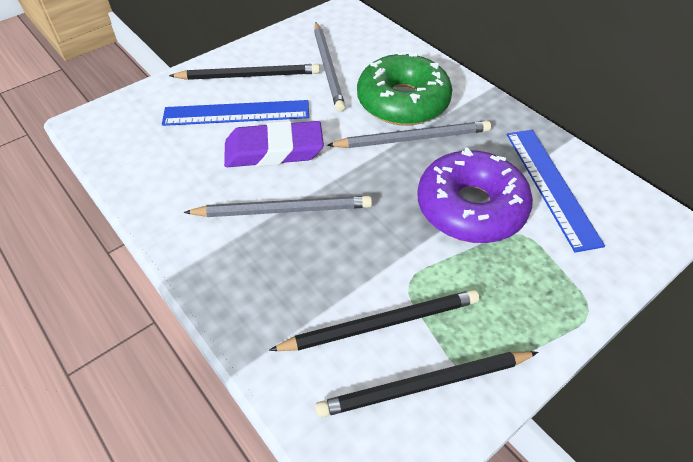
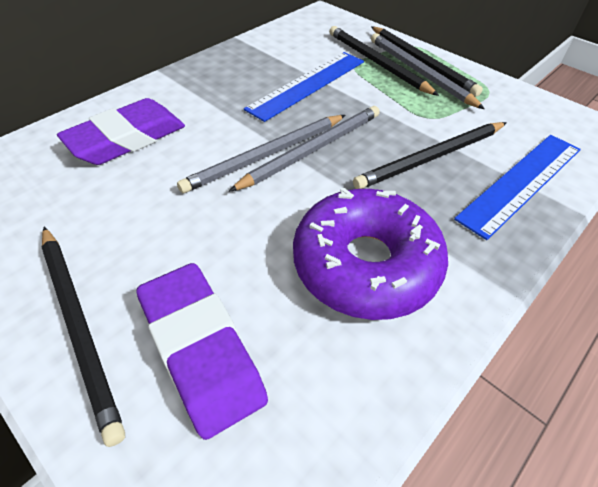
black pencil: [169,64,320,80] [269,290,480,351] [315,351,538,418] = 3 -> [42,227,125,447] [329,26,439,96] [353,122,507,189] [371,26,483,97] = 4
green donut: [357,52,452,126] = 1 -> none = 0
purple eraser: [224,121,324,167] = 1 -> [57,98,185,165] [136,263,268,440] = 2

